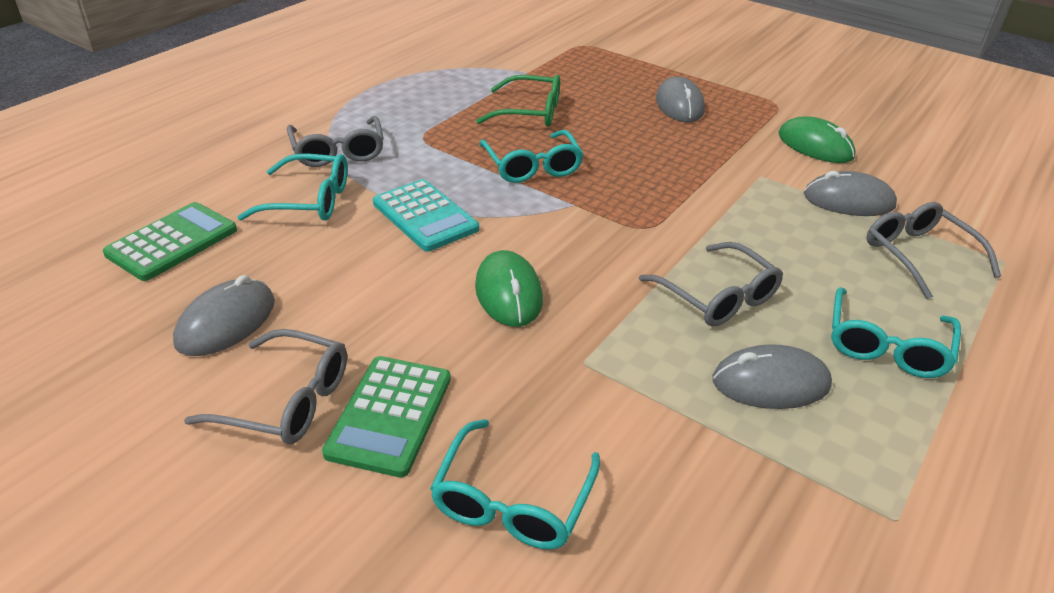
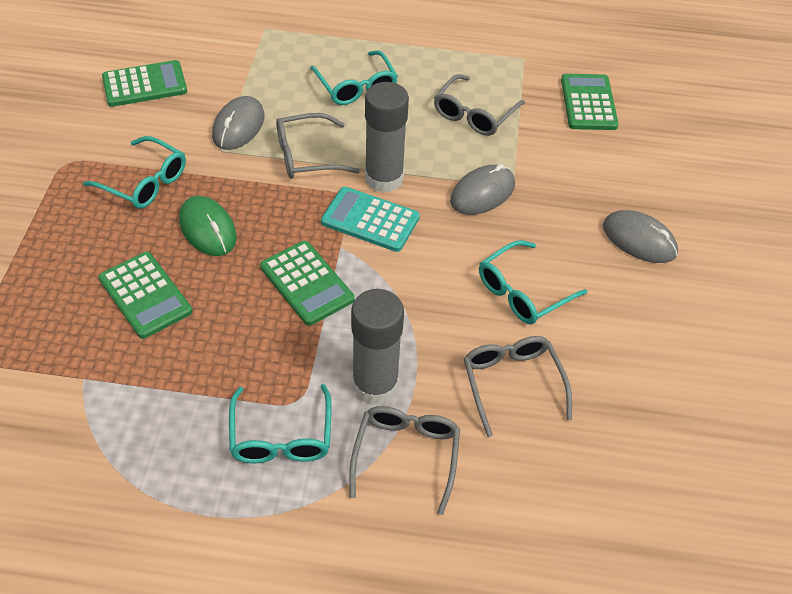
green calculator: [103,202,237,281] [322,356,451,478] = 2 -> [99,252,192,339] [102,60,187,107] [260,241,355,326] [561,74,619,130] = 4
green glasses: [476,75,560,127] = 1 -> none = 0
green mouse: [475,250,543,327] [779,116,855,163] = 2 -> [179,196,237,256] = 1
grey glue stick: none = 0 -> [351,289,404,405] [365,82,409,193] = 2
grey mouse: [173,275,275,356] [656,76,705,122] [713,344,832,409] [804,171,897,216] = 4 -> [212,96,264,150] [450,164,515,215] [603,210,678,263] = 3

